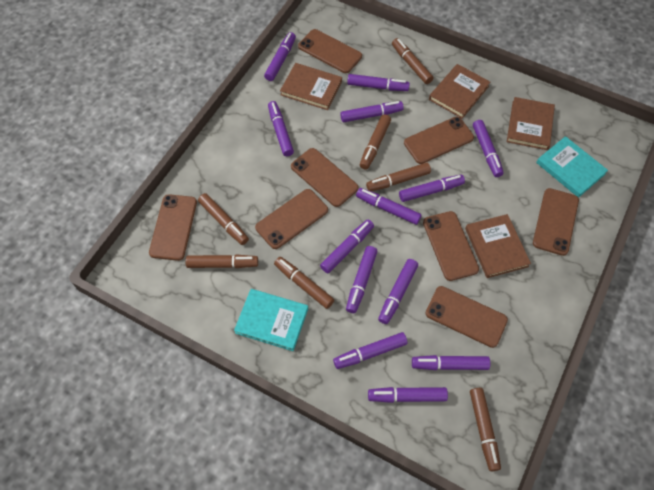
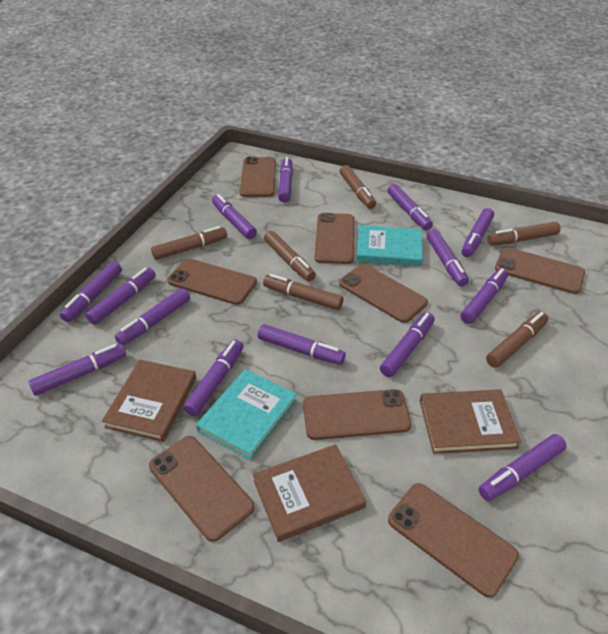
brown book: [280,63,342,110] [429,64,490,119] [465,214,531,278] [507,97,555,150] = 4 -> [102,360,196,442] [253,444,366,542] [420,389,521,454] = 3
brown marker: [185,255,258,268] [198,193,249,245] [274,257,334,309] [360,114,391,170] [366,163,431,191] [392,38,434,84] [470,388,501,471] = 7 -> [151,226,227,260] [263,274,343,310] [264,231,316,282] [340,165,376,209] [486,312,549,368] [487,222,561,245] = 6
purple marker: [264,32,296,81] [268,101,294,156] [320,220,374,273] [333,332,408,369] [340,101,404,123] [346,246,378,313] [347,74,410,91] [356,188,422,225] [368,387,448,403] [378,259,418,324] [399,175,465,202] [412,355,490,370] [473,120,504,177] = 13 -> [28,344,126,396] [60,261,122,322] [86,268,156,325] [115,288,190,346] [183,339,243,417] [212,194,257,239] [258,324,346,365] [278,157,293,203] [380,312,435,377] [388,184,433,230] [427,229,469,287] [461,208,494,257] [461,268,508,324] [479,434,567,501] = 14

